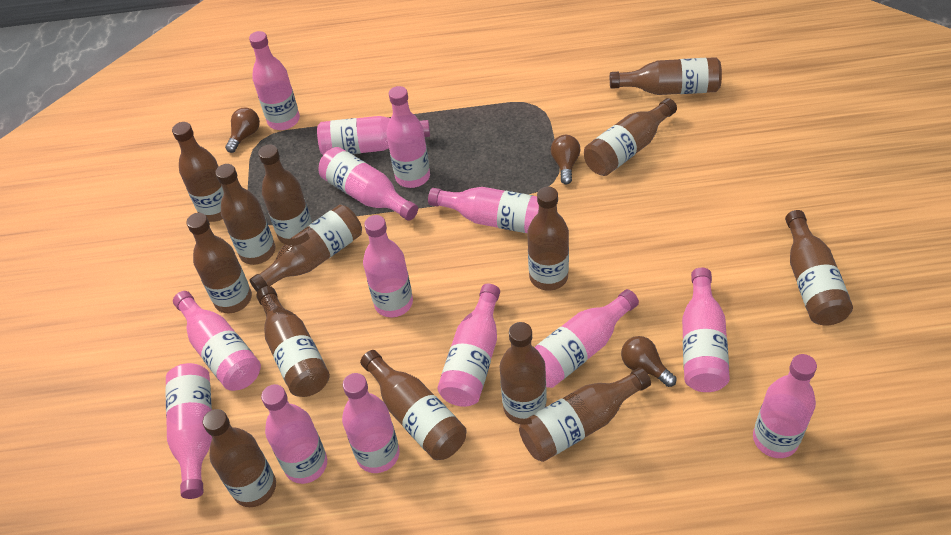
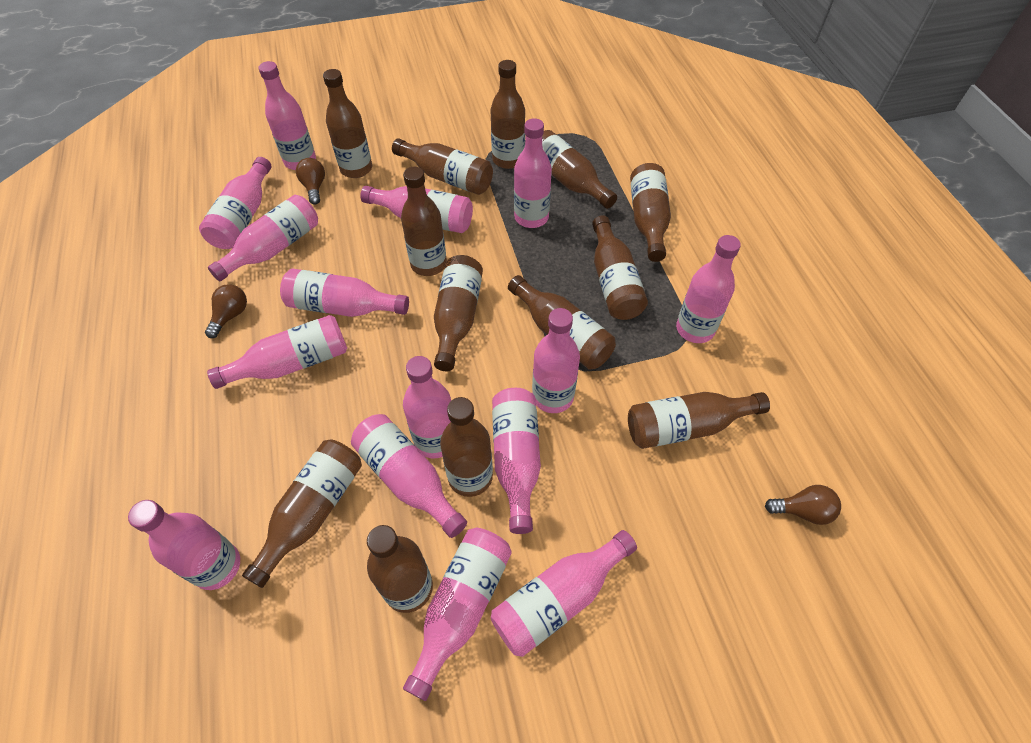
brown bottle: [172,122,224,222] [186,213,252,313] [202,409,276,507] [215,164,275,265] [250,205,362,292] [256,286,330,397] [258,144,312,244] [360,350,467,460] [500,322,547,424] [519,367,651,462] [527,186,569,291] [584,98,677,176] [610,57,722,95] [785,210,853,326] = 14 -> [242,439,362,588] [323,69,372,178] [367,525,433,613] [392,138,493,195] [401,167,447,276] [434,255,483,371] [440,397,493,497] [490,60,525,169] [508,275,616,370] [542,130,617,209] [592,215,648,320] [628,392,770,449] [630,163,671,262] = 13
pink bottle: [165,363,212,499] [173,291,261,391] [249,31,300,130] [261,384,327,484] [317,116,430,155] [319,147,418,221] [342,373,400,473] [363,215,413,317] [386,86,430,188] [428,187,539,233] [437,284,500,407] [535,289,639,388] [682,268,730,392] [753,354,817,458] = 14 -> [128,500,240,590] [199,157,271,249] [207,315,347,389] [208,195,318,281] [259,61,316,170] [280,269,409,317] [351,414,467,538] [360,186,473,233] [403,356,451,458] [403,528,512,701] [491,530,637,657] [492,388,541,534] [514,118,552,228] [532,308,580,413] [676,235,741,343] = 15

